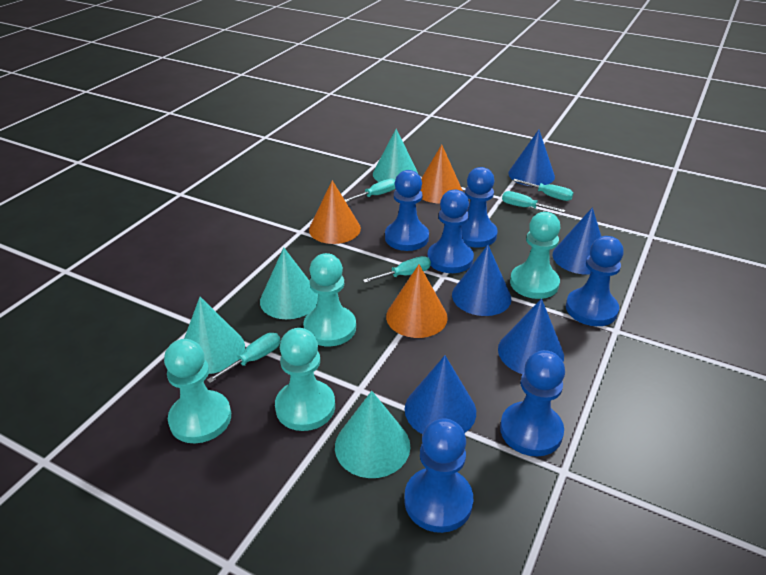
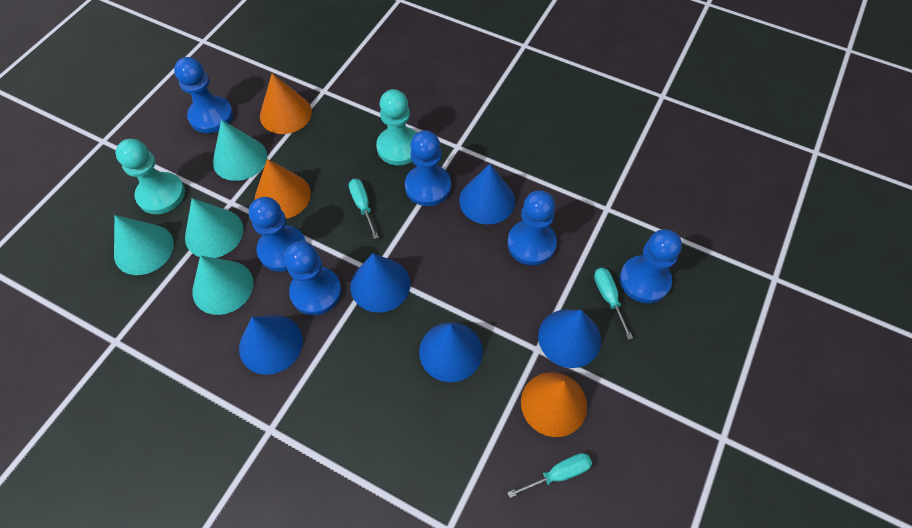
turquoise pawn: [164,339,231,443] [275,328,335,431] [303,253,356,346] [510,212,560,299] = 4 -> [115,139,185,214] [376,89,417,165] = 2
turquoise screwdriver: [207,333,281,383] [345,178,395,202] [363,256,431,283] [502,191,565,213] [513,179,573,201] = 5 -> [349,179,379,239] [507,453,592,498] [594,268,633,340] = 3

